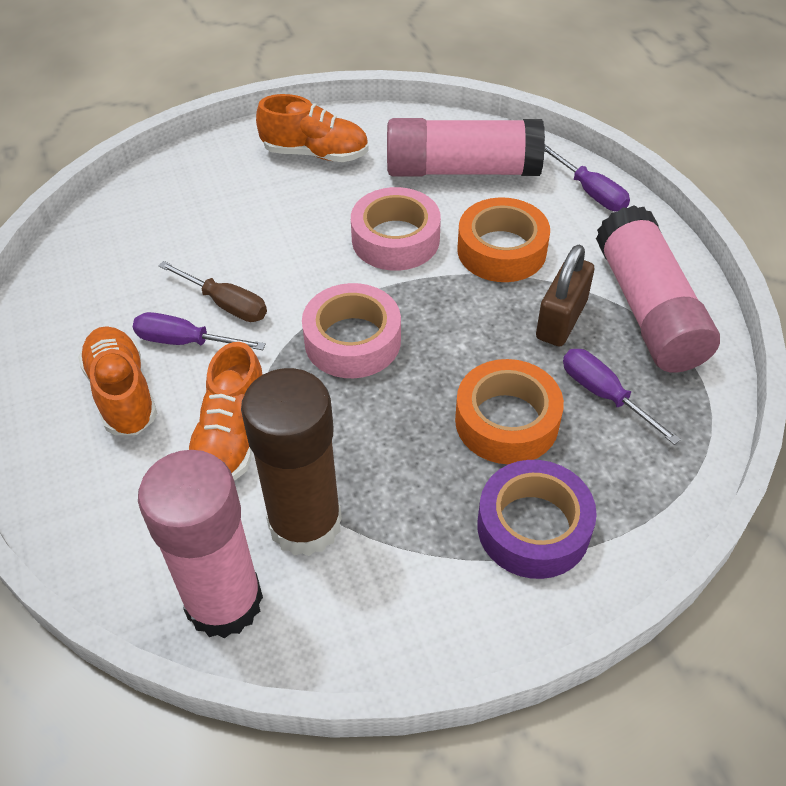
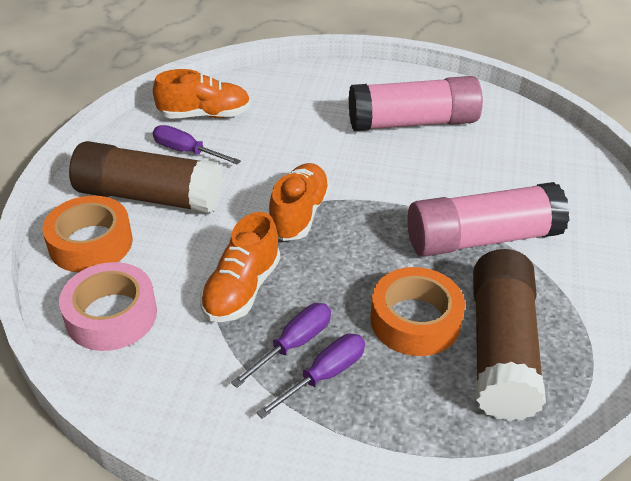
brown glue stick: [241,368,342,556] = 1 -> [69,141,223,214] [473,249,546,421] = 2
brown padlock: [536,245,594,346] = 1 -> none = 0
brown screwdriver: [158,261,267,322] = 1 -> none = 0
pink glue stick: [138,450,263,638] [387,118,545,177] [596,205,720,373] = 3 -> [348,76,483,131] [407,182,570,257] = 2
pink tape: [302,283,401,378] [351,187,441,271] = 2 -> [59,262,157,351] = 1
purple tape: [477,460,597,579] = 1 -> none = 0

